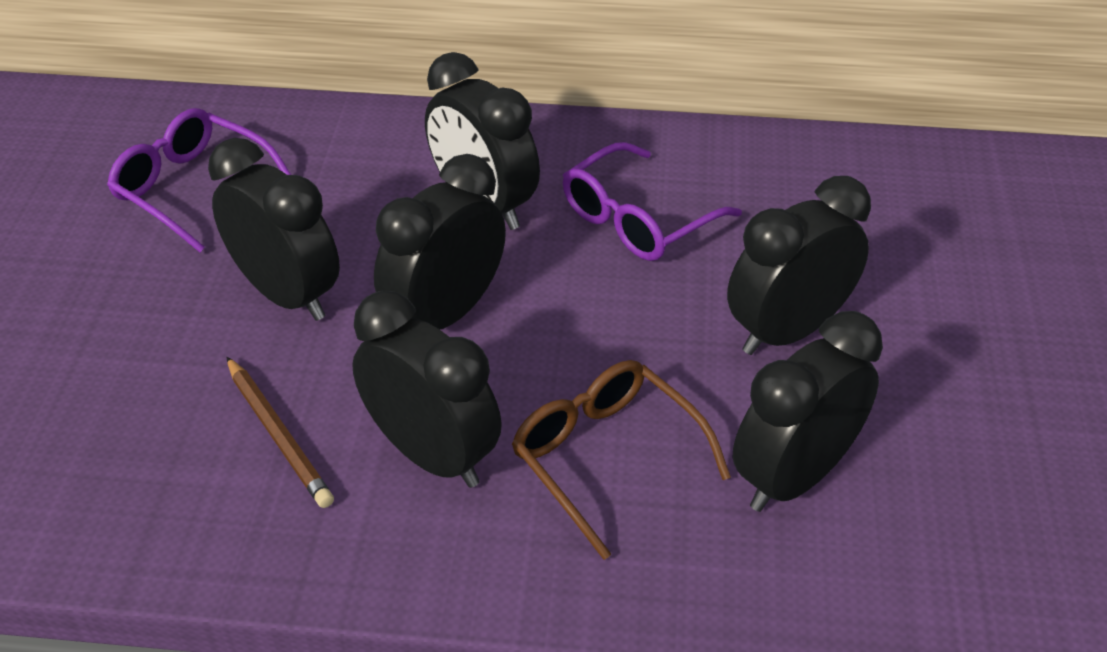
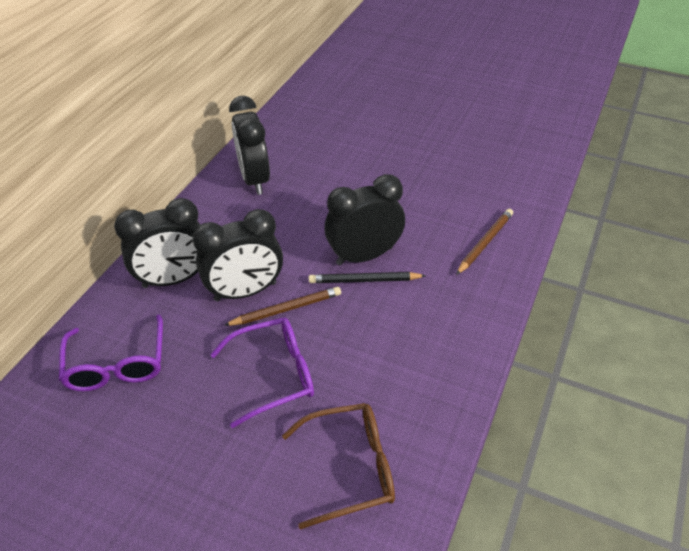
black clock: [208,138,340,321] [352,291,502,488] [374,154,506,329] [425,52,540,230] [727,176,871,355] [733,311,883,512] = 6 -> [114,198,200,288] [193,209,283,301] [229,96,270,195] [324,174,405,266] = 4
black pencil: none = 0 -> [309,272,426,283] = 1
brown pencil: [227,357,334,508] = 1 -> [224,287,341,326] [456,209,513,275] = 2

